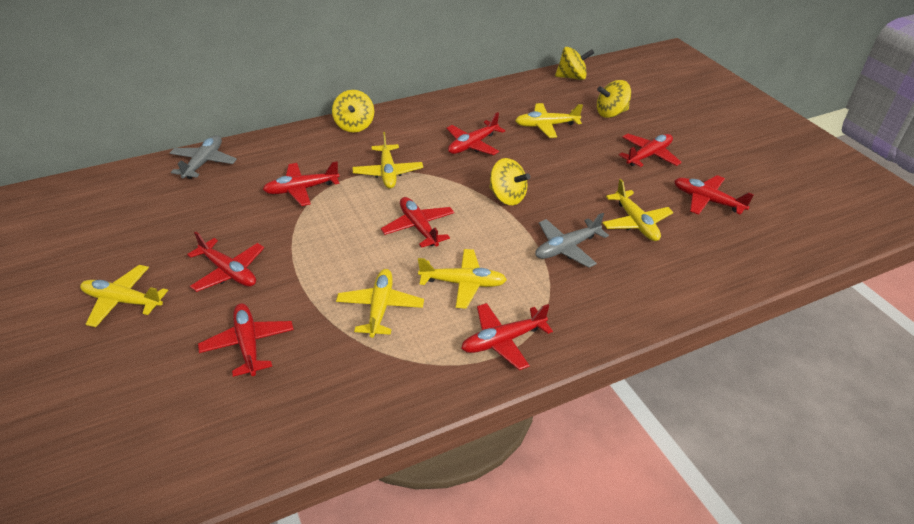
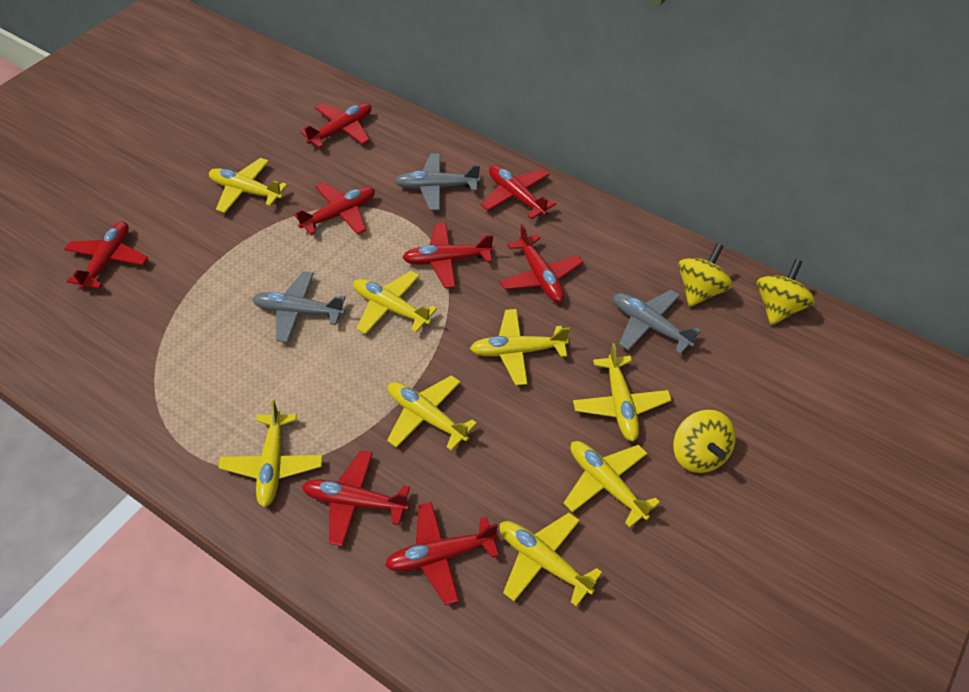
grey plane: [170,135,237,179] [535,213,609,268] = 2 -> [252,271,346,343] [395,153,480,210] [613,290,701,354] = 3
yellow plane: [80,265,168,327] [336,269,424,338] [352,132,423,189] [418,249,507,309] [515,103,583,138] [602,179,673,241] = 6 -> [209,158,287,213] [218,400,323,507] [353,271,437,334] [387,375,477,451] [470,309,570,385] [500,513,602,607] [564,441,660,527] [573,343,671,441] = 8
yellow spinning top: [332,90,374,132] [489,158,530,205] [555,47,594,80] [597,80,631,118] = 4 -> [673,410,735,473] [678,243,733,307] [757,259,815,325] = 3

